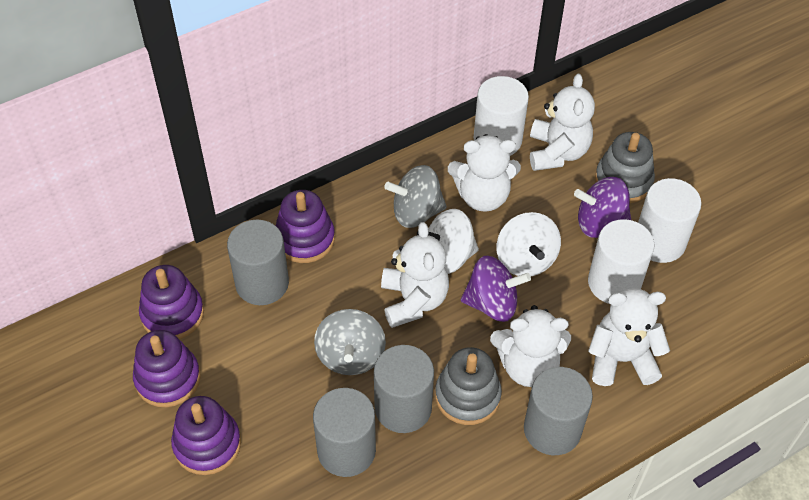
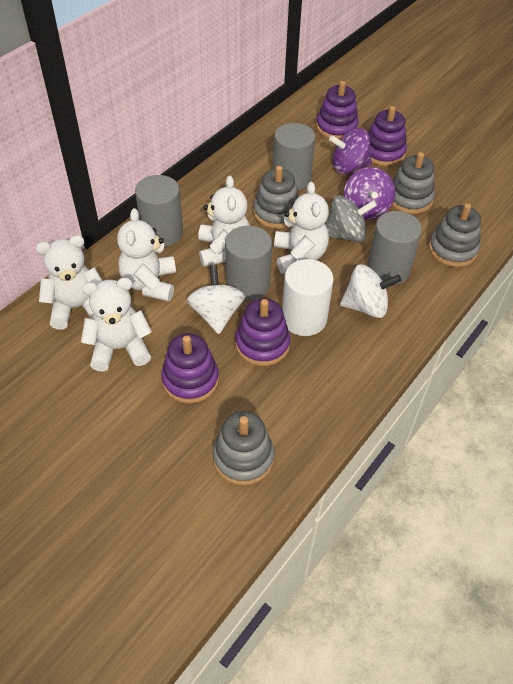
grey spinning top: [314,309,386,375] [384,165,447,228] = 2 -> [326,195,377,243] = 1
grey stacking toy: [435,347,502,425] [595,132,655,203] = 2 -> [213,411,274,485] [254,166,299,229] [392,152,435,214] [429,203,481,267] = 4
white cylinder: [474,76,529,156] [588,219,655,304] [638,178,701,263] = 3 -> [282,259,334,336] = 1

